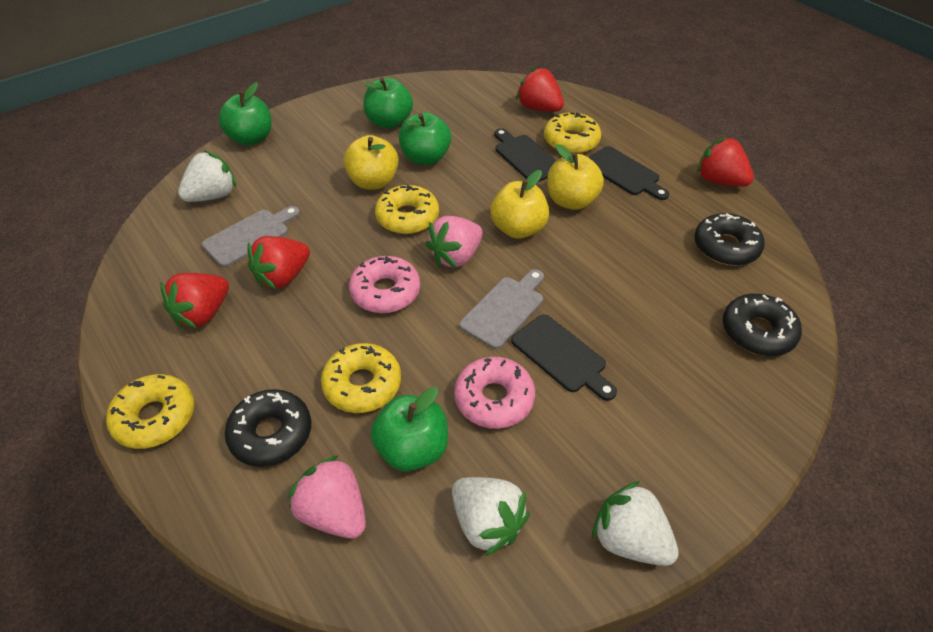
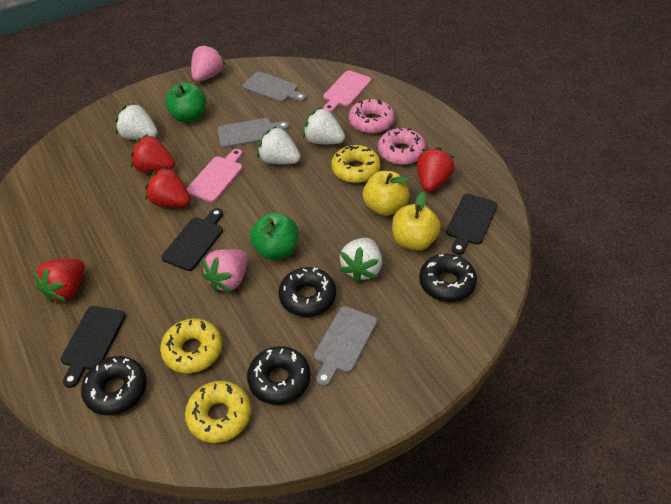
black donut: [225,389,311,467] [694,213,765,266] [723,294,802,356] = 3 -> [81,356,147,415] [247,346,310,405] [278,267,336,317] [419,254,477,302] = 4
green apple: [218,82,272,146] [363,77,413,128] [371,387,448,472] [399,112,451,165] = 4 -> [165,82,206,123] [250,213,298,260] = 2
grey cutting board: [202,206,300,267] [459,269,544,349] = 2 -> [217,118,289,148] [243,72,306,102] [314,306,377,387] = 3
pink cutting board: none = 0 -> [187,149,243,202] [323,71,371,113] = 2
white strawberry: [178,151,236,202] [452,477,530,556] [592,481,679,566] = 3 -> [115,103,158,140] [257,126,301,164] [303,108,345,144] [339,238,382,283] = 4
yellow apple: [344,135,399,190] [490,170,549,239] [547,144,604,210] = 3 -> [363,171,409,216] [392,192,441,251] = 2
yellow donut: [106,374,194,449] [321,343,401,413] [375,185,439,234] [544,112,601,154] = 4 -> [160,318,222,374] [185,381,251,443] [331,145,380,183] = 3

